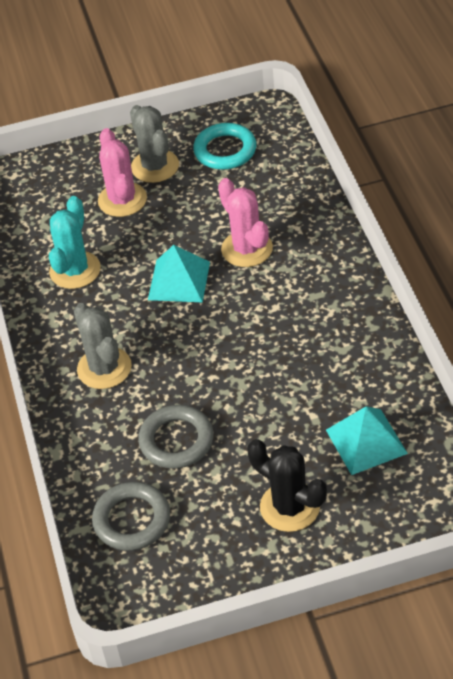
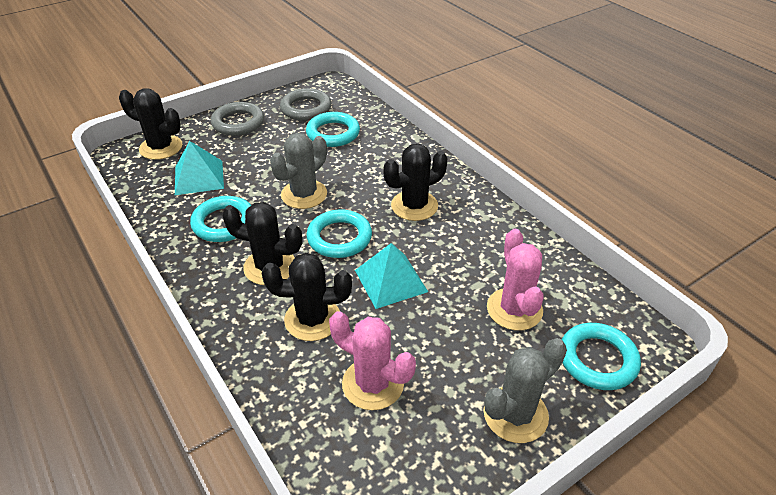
black cactus: [248,439,327,532] = 1 -> [119,88,183,160] [222,202,302,285] [262,253,352,341] [383,144,448,221] = 4
turquoise cactus: [49,196,101,289] = 1 -> none = 0
turquoise ring: [193,123,256,170] = 1 -> [190,196,252,242] [306,112,360,147] [306,209,372,258] [561,323,641,390] = 4

